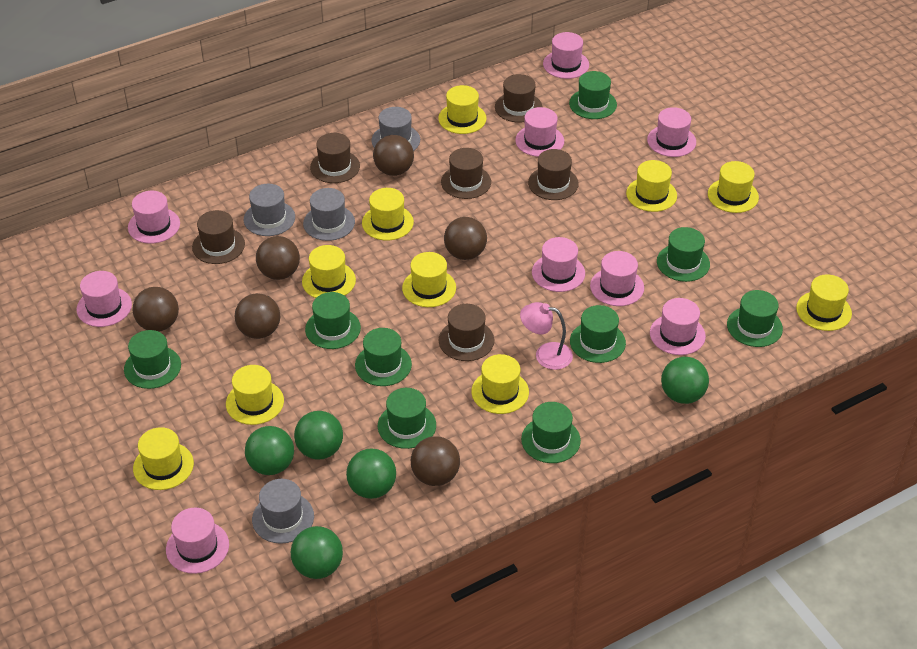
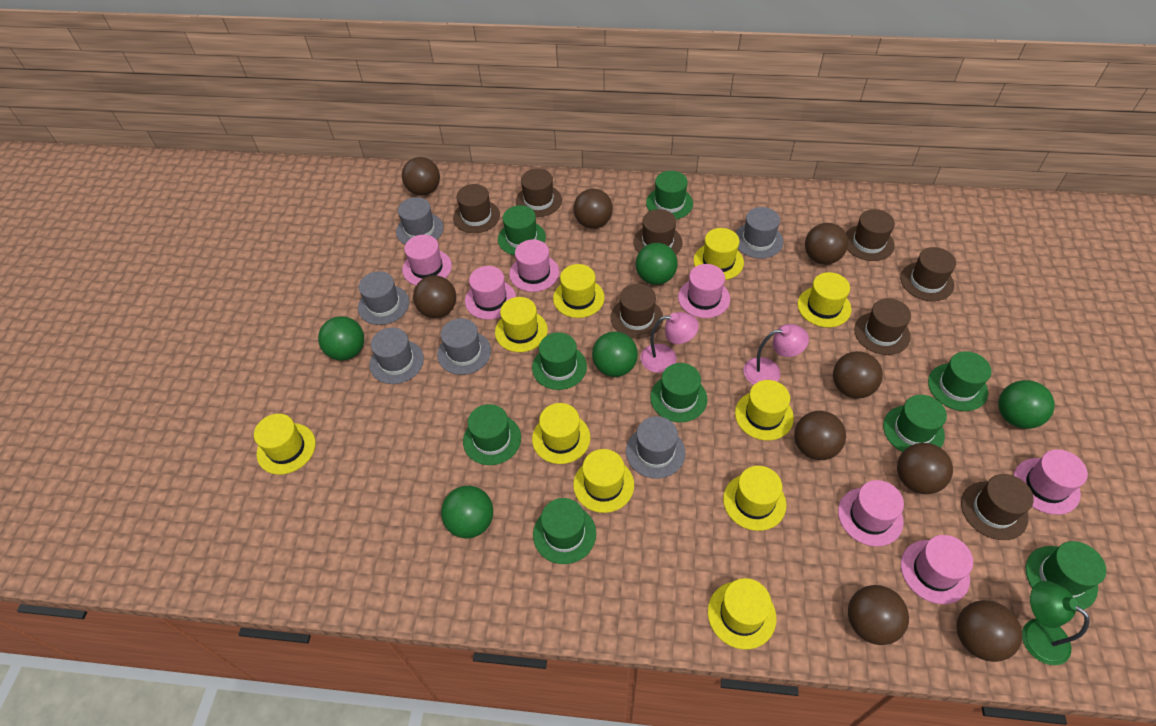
brown ball: [132,287,179,332] [235,293,280,339] [256,236,300,280] [373,135,414,176] [411,436,460,486] [444,217,487,260] = 6 -> [402,157,440,195] [413,275,456,318] [573,189,613,229] [794,411,846,460] [805,223,848,265] [833,351,883,399] [848,585,909,645] [897,443,953,494] [957,600,1023,662] = 9
brown hat: [192,210,245,264] [310,133,360,183] [439,304,494,361] [441,148,491,199] [495,74,543,123] [528,149,579,200] = 6 -> [453,184,500,233] [516,168,562,217] [611,284,663,339] [633,209,682,255] [846,209,895,261] [854,298,911,355] [900,247,956,301] [961,474,1034,540] = 8
green lamp: none = 0 -> [1022,581,1090,665] = 1
grey hat: [244,184,295,236] [252,479,314,544] [303,188,355,241] [371,107,420,151] = 4 -> [358,271,409,325] [370,327,424,384] [396,197,444,244] [437,318,491,375] [626,416,685,479] [735,207,783,259] = 6
pink hat: [77,271,132,327] [128,191,180,244] [166,508,229,574] [515,107,564,157] [532,237,585,292] [543,32,589,79] [590,251,644,306] [647,107,696,157] [650,298,706,355] = 9 -> [402,235,452,285] [465,266,516,320] [509,239,559,292] [678,264,730,318] [838,480,904,547] [901,535,973,604] [1014,449,1088,515] = 7
pink lamp: [520,302,573,370] = 1 -> [641,312,699,373] [743,324,809,385] = 2

